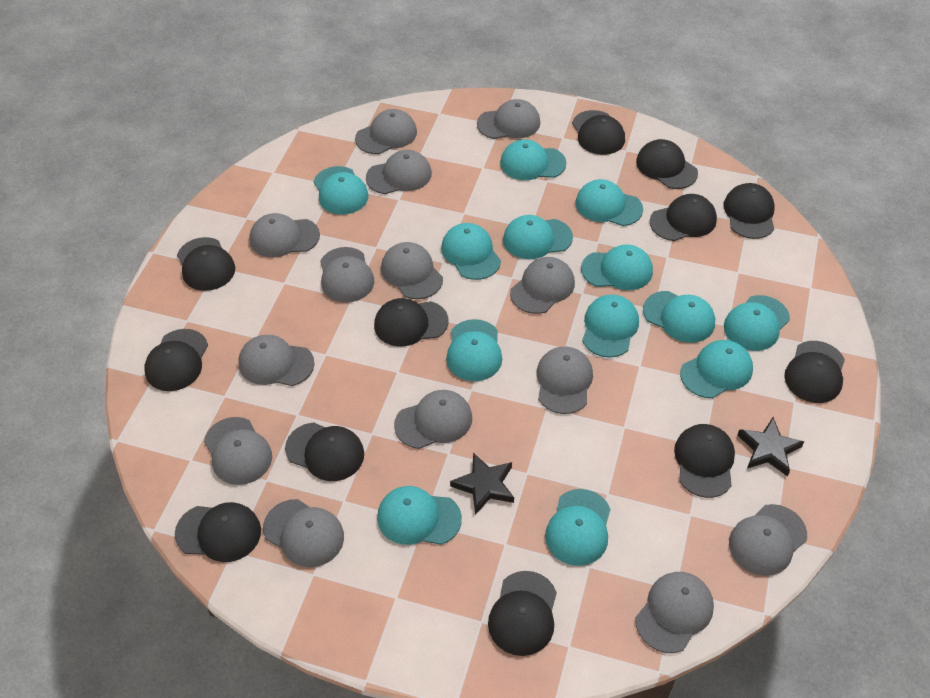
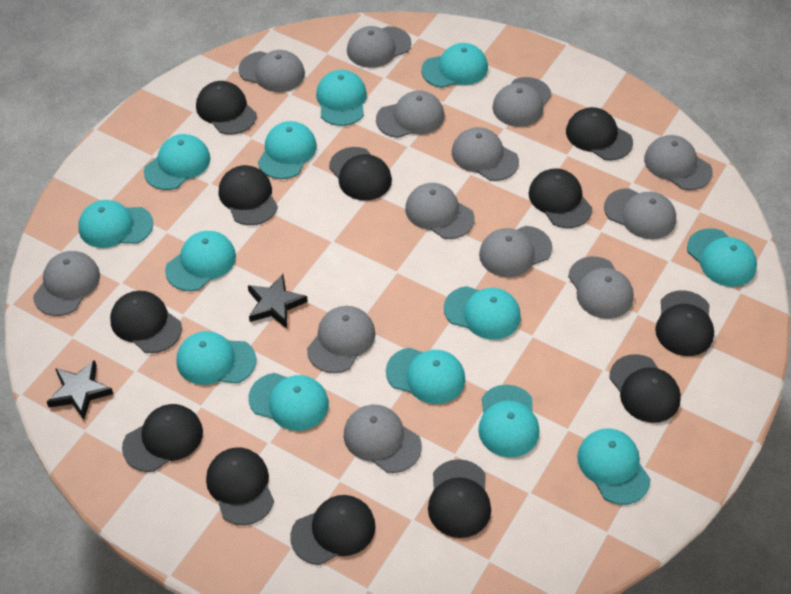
grey cap: [204,417,272,485] [238,335,314,386] [249,213,320,257] [263,499,344,567] [320,247,374,303] [355,109,417,154] [366,150,432,194] [381,242,443,299] [394,390,472,449] [477,99,540,139] [510,257,575,314] [536,347,593,414] [635,572,714,653] [729,504,807,576] = 14 -> [33,251,100,316] [238,50,305,92] [307,306,376,373] [343,405,422,473] [347,26,411,68] [376,90,444,138] [405,183,475,239] [452,127,519,181] [479,226,552,277] [492,77,552,127] [568,257,634,319] [604,188,676,239] [644,135,713,190] = 13

